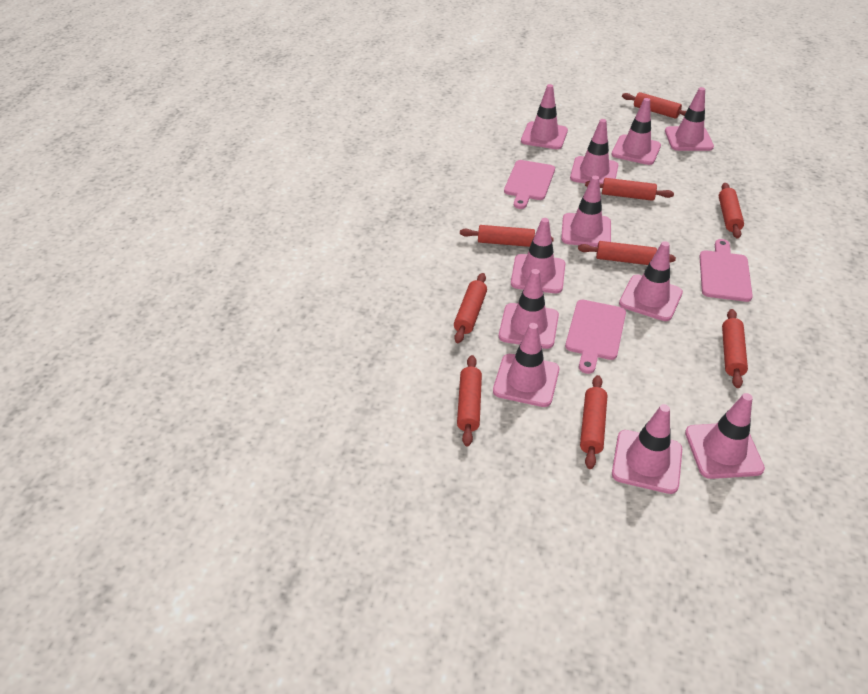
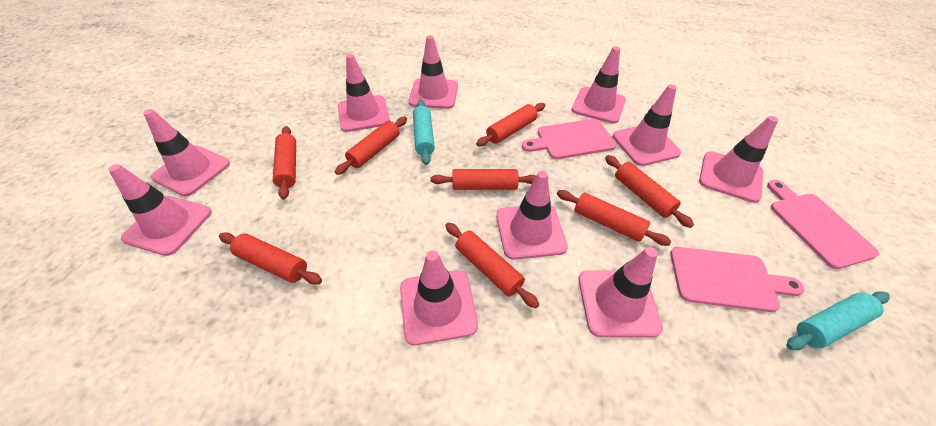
pink traffic cone: [493,323,559,407] [499,269,559,349] [511,218,565,293] [521,84,568,149] [561,176,611,247] [570,119,618,184] [611,98,661,165] [612,404,682,494] [619,241,683,321] [665,87,714,151] [685,393,765,479] = 11 -> [108,164,212,256] [143,109,230,196] [338,54,390,132] [400,251,478,346] [408,35,458,109] [496,171,568,260] [572,46,626,123] [578,247,663,337] [613,84,681,166] [699,116,778,203] = 10
red rolling pin: [454,273,487,343] [457,355,482,446] [460,225,554,247] [578,241,676,265] [580,375,607,469] [585,178,674,201] [622,92,687,119] [719,183,744,239] [722,309,748,388] = 9 -> [219,232,322,285] [273,126,296,199] [335,117,407,175] [430,169,536,190] [445,223,539,308] [476,103,545,146] [557,190,672,246] [605,155,694,228] = 8
turquoise rolling pin: none = 0 -> [413,100,435,165] [786,291,890,350] = 2

